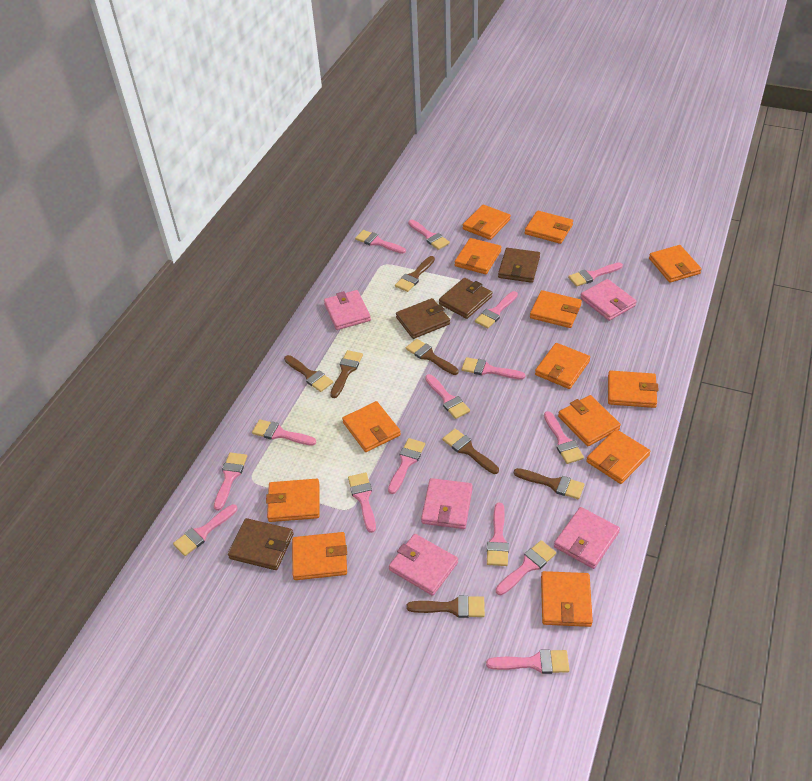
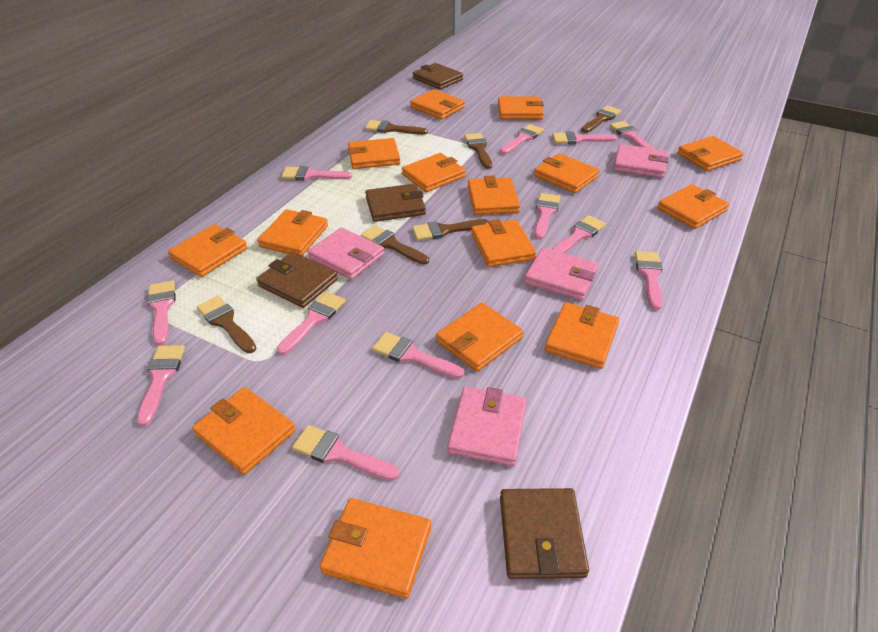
brown brush: [284,355,333,392] [330,350,363,398] [395,256,435,292] [406,339,458,375] [406,595,485,618] [442,429,499,474] [514,468,585,499] = 7 -> [197,296,257,353] [361,225,429,265] [365,120,428,135] [412,219,489,241] [464,133,492,169] [581,106,621,133] = 6
orange wallet: [266,479,320,522] [292,532,347,580] [342,401,401,452] [455,238,501,274] [463,204,511,240] [525,211,573,244] [530,290,582,328] [535,343,590,389] [541,571,593,627] [558,395,621,446] [586,429,651,484] [608,370,659,408] [649,245,702,283] = 13 -> [168,224,248,277] [192,387,296,475] [257,209,328,256] [320,498,431,599] [348,138,400,169] [402,153,466,192] [410,89,465,120] [436,303,524,372] [468,176,520,215] [471,219,536,267] [498,97,544,120] [534,153,600,193] [545,302,620,369] [658,184,729,229] [678,136,744,171] = 15
pink brush: [173,504,237,556] [214,452,247,511] [252,419,316,446] [348,472,376,533] [355,230,406,254] [388,438,425,494] [408,220,450,250] [425,374,470,419] [462,357,526,379] [475,291,518,329] [486,649,569,674] [487,503,509,566] [496,540,556,595] [544,411,584,464] [568,262,623,287] = 15 -> [137,345,185,426] [147,281,176,346] [277,292,346,355] [281,166,352,180] [292,425,399,481] [372,332,465,379] [500,124,544,154] [534,193,560,239] [552,132,617,144] [552,215,606,253] [610,121,654,149] [635,251,663,310] = 12
pink wallet: [324,290,371,330] [389,534,458,596] [421,478,473,529] [554,507,620,569] [580,279,637,321] = 5 -> [308,227,384,280] [447,387,527,466] [524,247,599,301] [613,144,669,178] = 4

